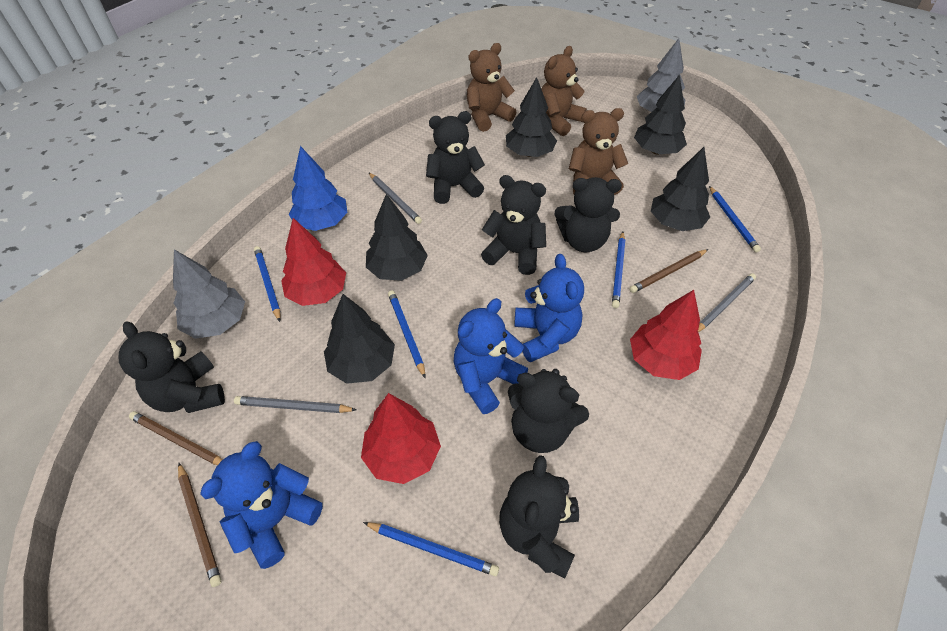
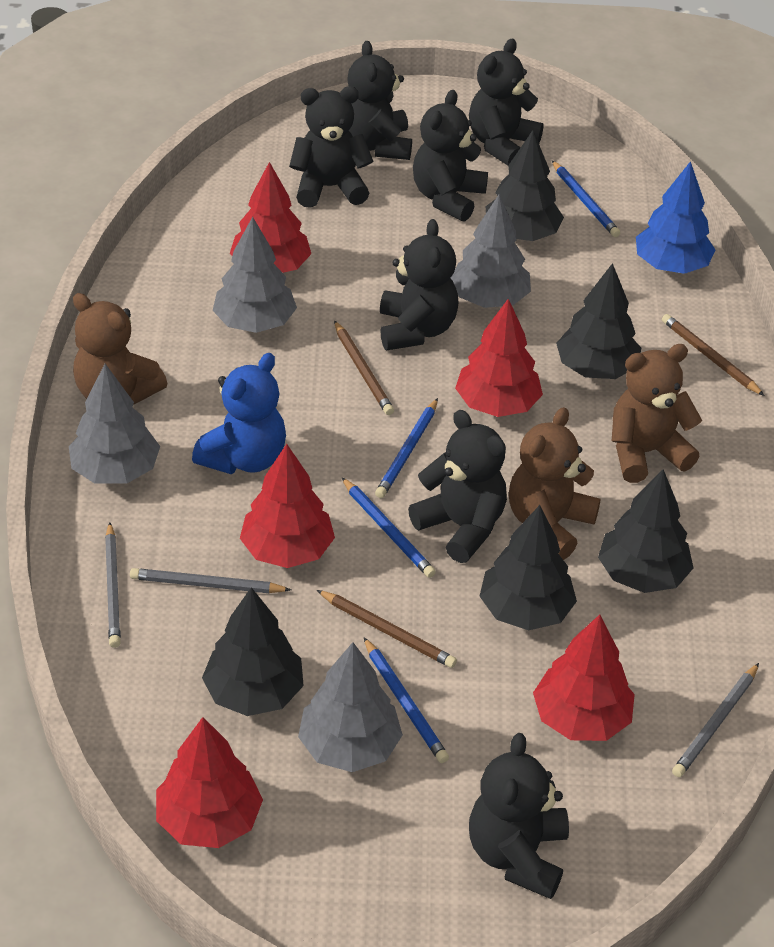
black teddy bear: [119,321,225,413] [426,111,485,204] [481,175,546,275] [499,455,579,579] [508,369,589,453] [555,177,622,252] = 6 -> [289,86,373,208] [347,41,412,160] [380,219,459,350] [408,410,507,563] [413,90,488,222] [469,38,544,165] [469,733,569,899] = 7
blue pencil: [254,246,280,322] [363,522,499,576] [388,290,425,378] [612,231,625,308] [709,186,761,252] = 5 -> [341,477,436,578] [364,637,449,763] [375,398,438,498] [552,161,620,237] = 4
blue teddy bear: [200,441,323,569] [454,298,528,414] [514,254,584,362] = 3 -> [192,353,286,474] = 1
grey tree: [173,249,245,339] [637,38,685,112] = 2 -> [69,364,160,484] [213,217,297,333] [298,642,403,772] [451,194,531,308] = 4
red tree: [281,218,346,306] [361,393,441,484] [630,290,702,380] = 3 -> [156,717,263,848] [230,162,311,273] [240,444,335,568] [455,299,543,417] [533,615,635,741] = 5

